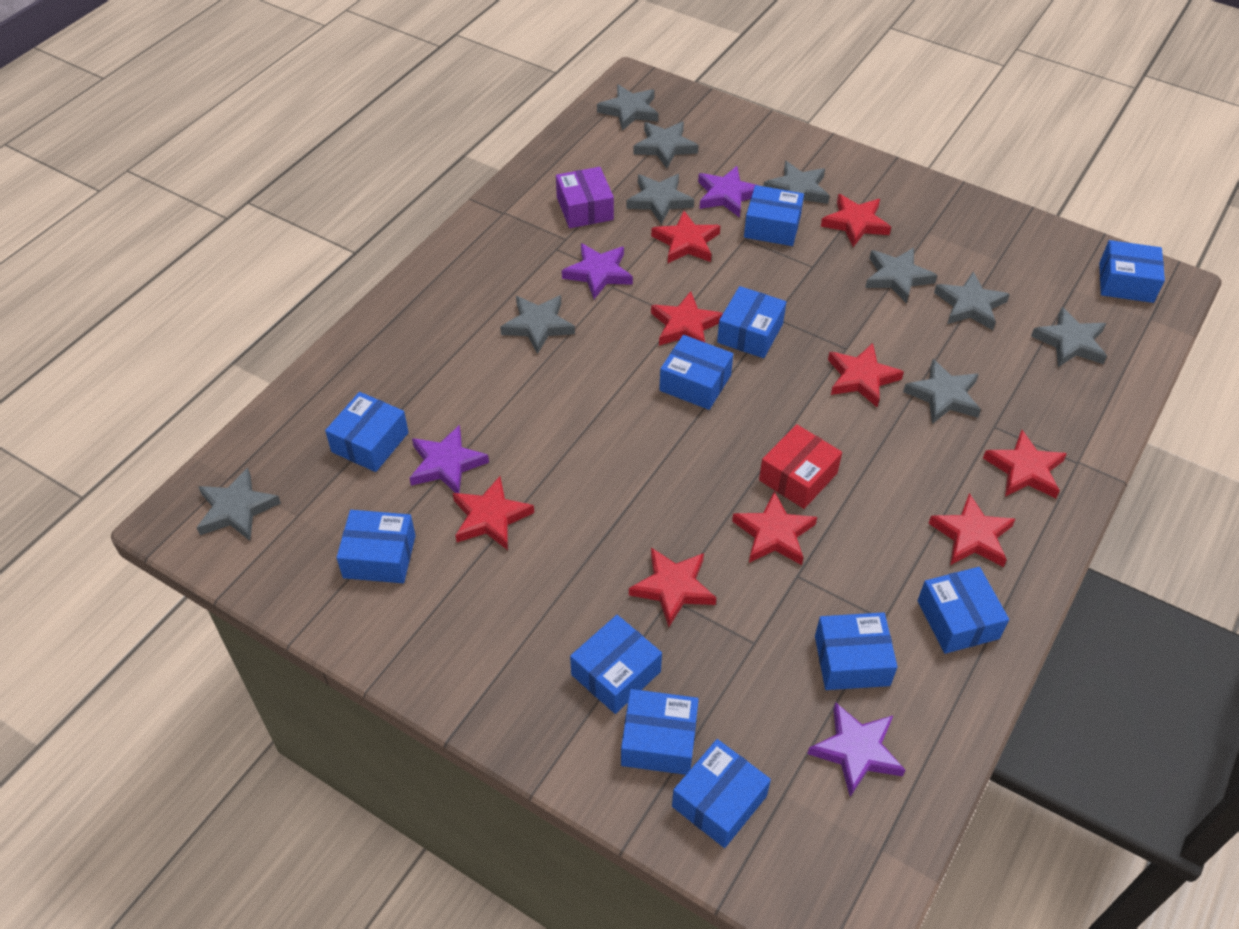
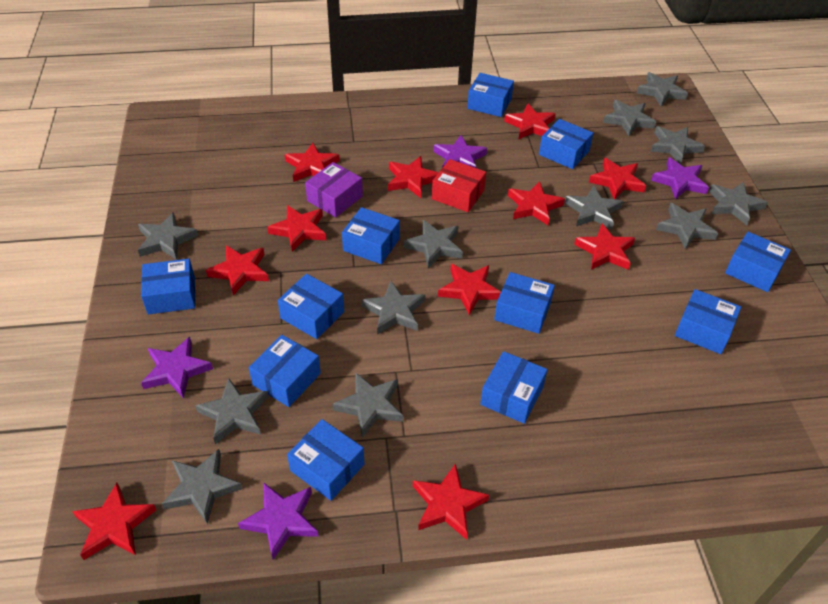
grey star: [197,468,281,541] [500,295,575,354] [597,84,658,131] [626,174,694,224] [633,122,699,168] [763,161,830,204] [865,248,937,304] [903,359,981,424] [934,272,1010,330] [1031,307,1107,367] = 10 -> [138,212,198,260] [161,449,242,524] [195,378,269,444] [332,372,403,438] [361,281,425,335] [404,220,463,268] [564,185,623,229] [603,100,656,136] [637,72,688,106] [650,126,705,164] [656,203,718,249] [709,182,768,225] = 12
red star: [453,476,534,550] [629,548,716,627] [651,211,720,263] [651,291,723,346] [732,491,817,565] [821,194,891,247] [828,343,904,407] [928,493,1016,567] [983,430,1067,498] = 9 -> [72,483,156,560] [206,245,269,296] [267,205,326,252] [285,143,340,182] [388,156,439,198] [413,463,489,540] [438,264,501,315] [504,103,556,139] [508,181,565,225] [574,223,635,270] [589,158,646,199] = 11

